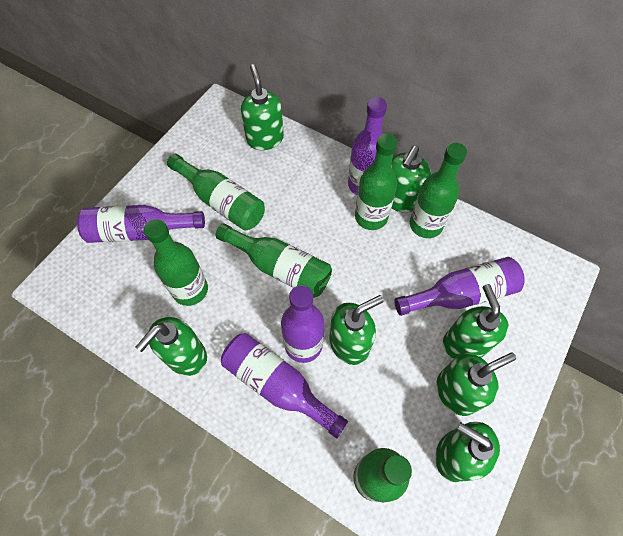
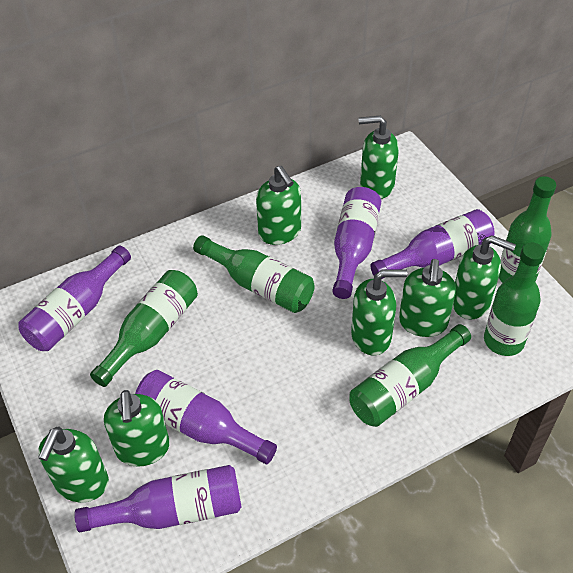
green bottle: [144,219,208,306] [167,154,265,230] [215,223,332,298] [353,448,412,502] [355,134,397,230] [410,143,467,238] = 6 -> [90,270,198,387] [193,235,315,313] [349,324,471,427] [484,243,545,356] [499,176,556,283] = 5

